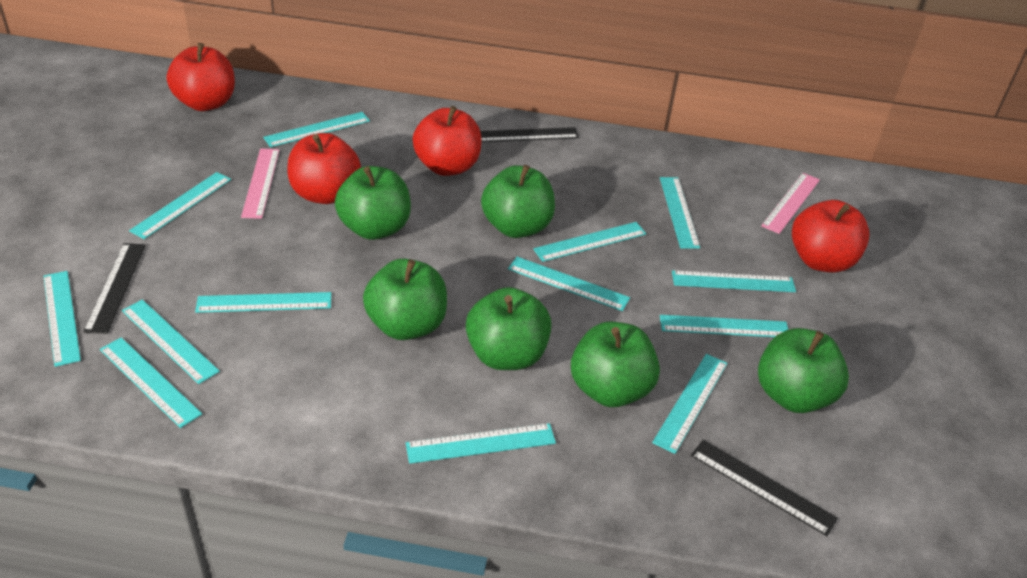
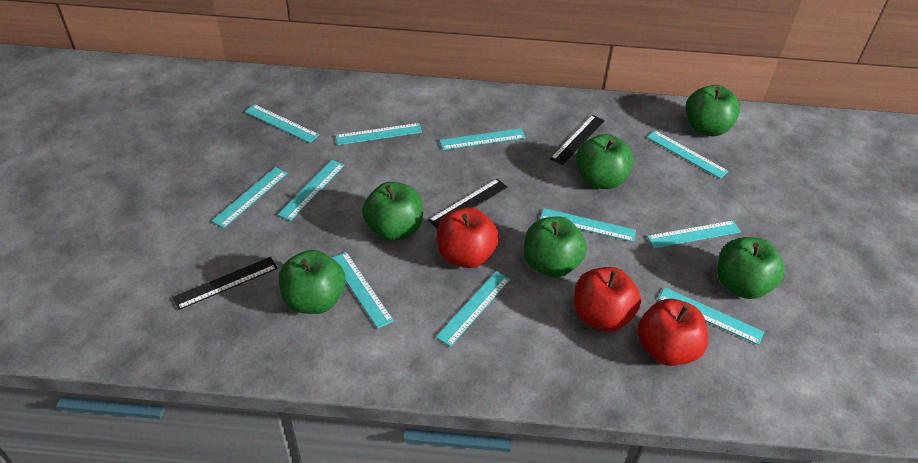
pink ruler: [241,149,279,219] [761,173,820,234] = 2 -> none = 0
red apple: [167,43,235,111] [287,133,361,204] [412,106,482,176] [792,200,870,273] = 4 -> [437,207,499,268] [574,267,641,332] [637,299,708,366] = 3
turquoise ruler: [43,271,81,367] [100,337,202,428] [122,300,220,384] [129,172,231,239] [195,292,331,313] [263,112,370,147] [406,423,556,464] [508,257,630,311] [533,222,646,262] [652,354,727,454] [660,177,700,249] [660,315,788,337] [672,270,796,292] = 13 -> [212,167,287,228] [245,104,319,143] [277,160,345,221] [332,252,394,329] [335,123,422,145] [436,271,510,347] [439,128,526,150] [540,208,636,242] [647,131,728,179] [647,221,741,248] [658,287,764,345] = 11

